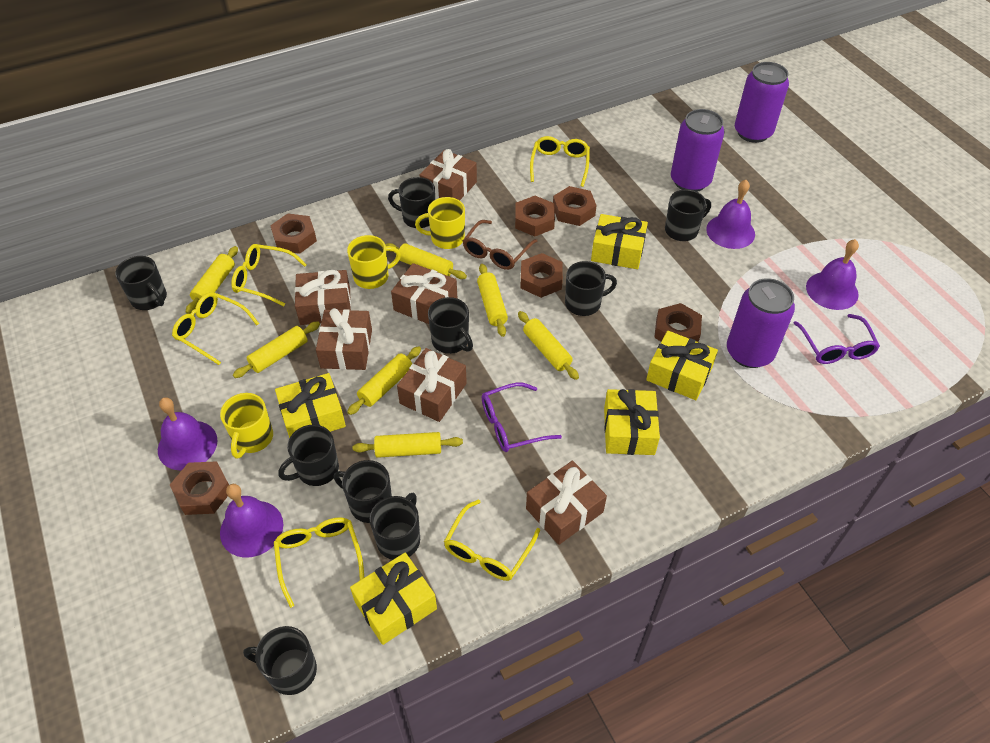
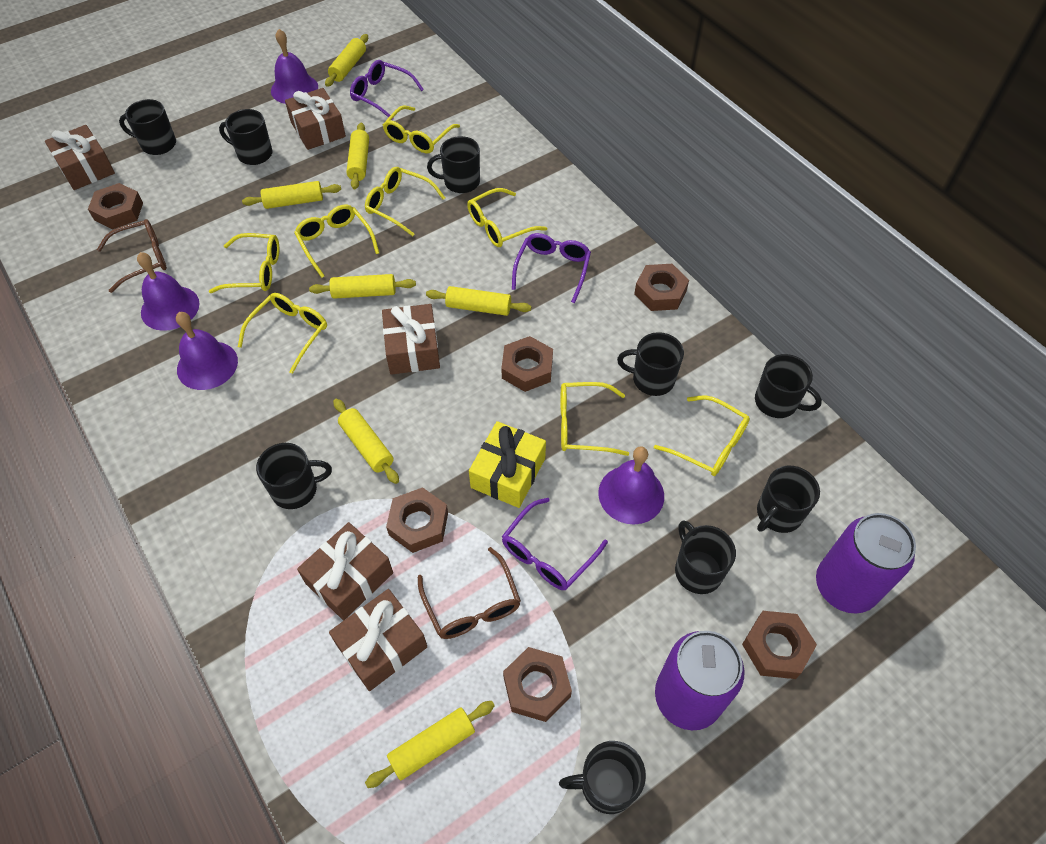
brown gift: [295,270,351,325] [316,308,372,370] [391,263,457,324] [397,348,467,422] [420,149,477,200] [526,460,607,545] = 6 -> [45,125,115,190] [285,88,346,150] [297,522,393,620] [329,589,427,691] [382,304,440,375] = 5
brown glasses: [463,220,537,270] = 1 -> [97,219,167,293] [418,547,521,639] = 2
purple can: [671,109,724,192] [727,278,795,368] [735,62,789,143] = 3 -> [655,631,744,730] [816,513,916,614] = 2
purple glasses: [482,383,562,452] [794,314,880,364] = 2 -> [350,60,424,120] [502,498,608,590] [512,233,591,303] = 3
yellow gift: [275,373,346,438] [350,553,437,645] [591,214,648,269] [604,389,660,455] [646,331,718,400] = 5 -> [469,421,546,508] = 1
yellow glasses: [172,292,259,365] [231,244,307,306] [274,517,364,608] [444,499,540,581] [530,136,590,187] = 5 -> [209,233,279,293] [238,293,327,374] [294,205,379,278] [365,167,445,236] [383,105,460,153] [467,188,547,247] [561,382,629,456] [654,395,750,476] = 8
yellow mug: [220,393,273,459] [347,235,401,289] [415,197,465,249] = 3 -> none = 0

